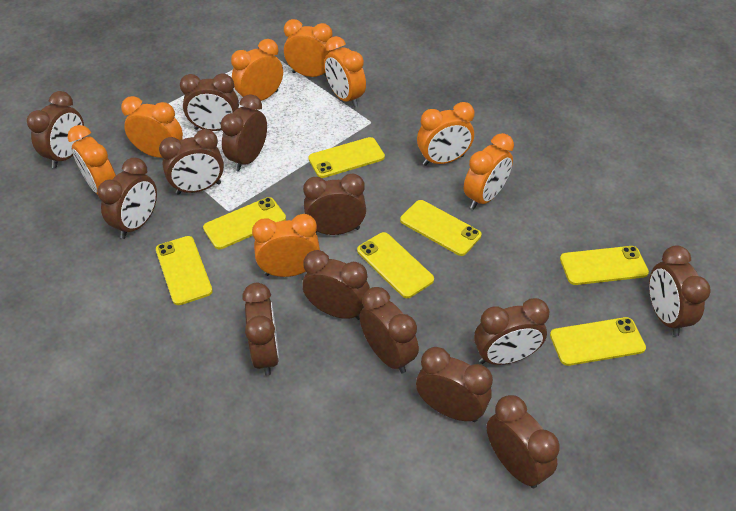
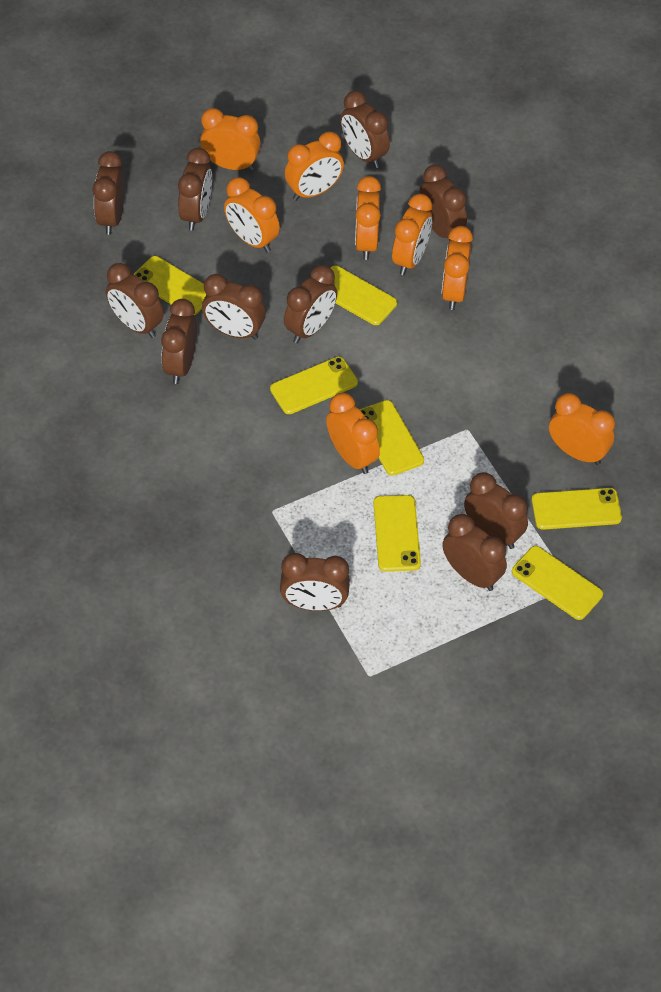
brown clock: [27,91,84,168] [98,157,157,239] [159,129,224,195] [180,73,239,131] [221,94,267,171] [242,283,279,376] [302,250,370,320] [303,173,366,235] [360,287,419,373] [416,347,493,422] [474,298,550,365] [487,395,560,488] [649,246,710,336] = 13 -> [93,151,125,235] [106,263,164,338] [161,299,197,384] [178,148,212,231] [202,274,266,340] [280,553,350,611] [284,265,337,343] [340,91,390,168] [419,164,467,241] [442,514,507,591] [464,472,528,549] = 11

